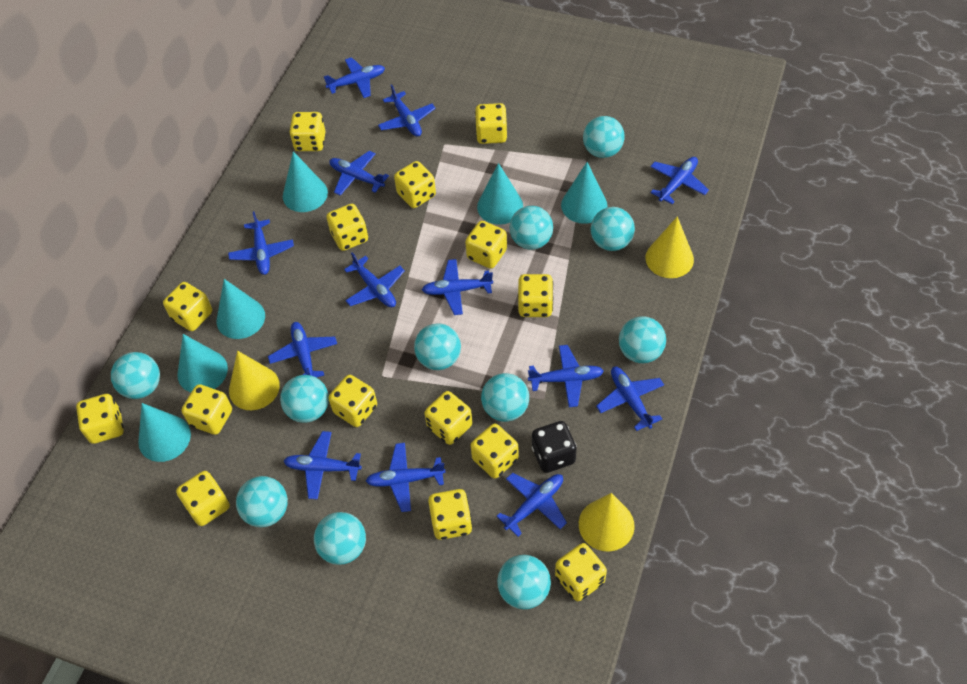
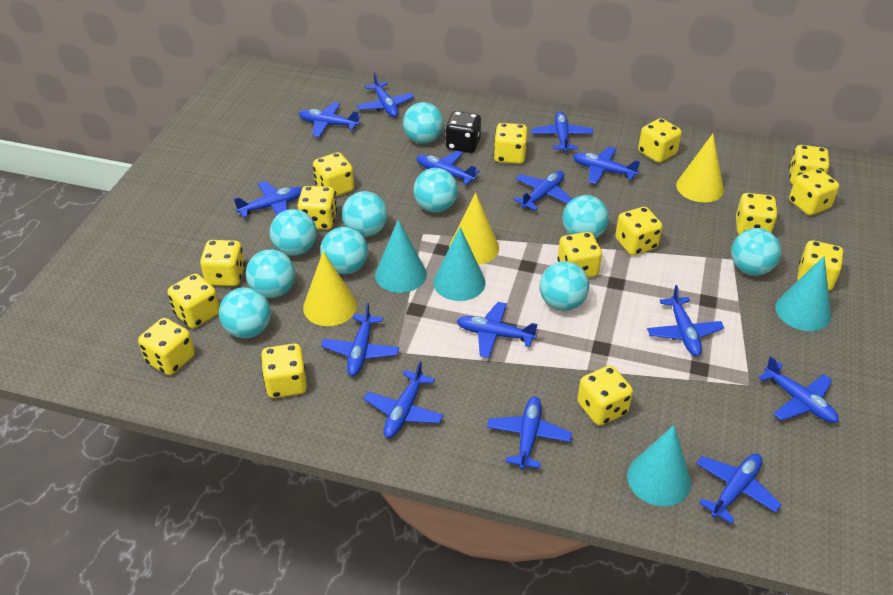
blue plane: [228,211,294,275] [268,322,337,378] [284,431,362,500] [323,57,385,98] [329,151,389,196] [344,252,405,307] [366,443,446,512] [378,84,436,137] [422,259,493,315] [497,473,567,537] [528,345,604,407] [596,367,664,431] [650,157,709,204] = 13 -> [234,181,302,218] [299,102,361,137] [321,302,399,376] [357,72,415,117] [364,361,444,438] [417,150,480,185] [457,302,538,358] [487,397,572,470] [514,171,573,211] [532,111,593,152] [573,147,640,184] [647,285,724,356] [696,454,782,524] [758,356,839,423] = 14
turquoise ball: [111,352,160,399] [236,476,288,527] [280,375,329,423] [314,512,366,565] [414,323,461,370] [481,373,529,422] [497,555,551,609] [510,206,553,250] [583,116,625,158] [591,207,635,251] [619,317,666,363] = 11 -> [219,287,271,338] [246,249,295,298] [270,209,317,256] [320,227,368,275] [342,191,388,237] [403,102,444,144] [413,168,458,213] [540,261,589,311] [563,195,609,239] [731,228,781,276] = 10
turquoise cone: [138,403,191,462] [177,334,228,392] [217,279,265,339] [283,151,328,212] [477,163,523,225] [561,162,608,224] = 6 -> [375,219,427,293] [433,227,486,301] [627,425,691,506] [775,256,831,331] = 4

